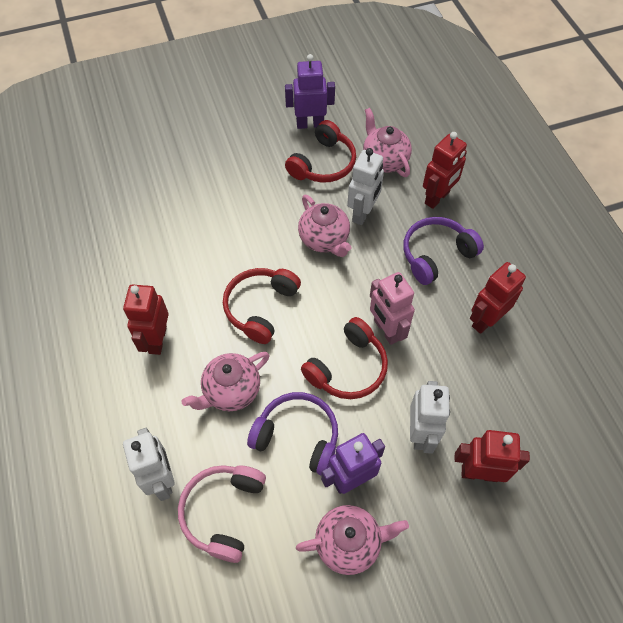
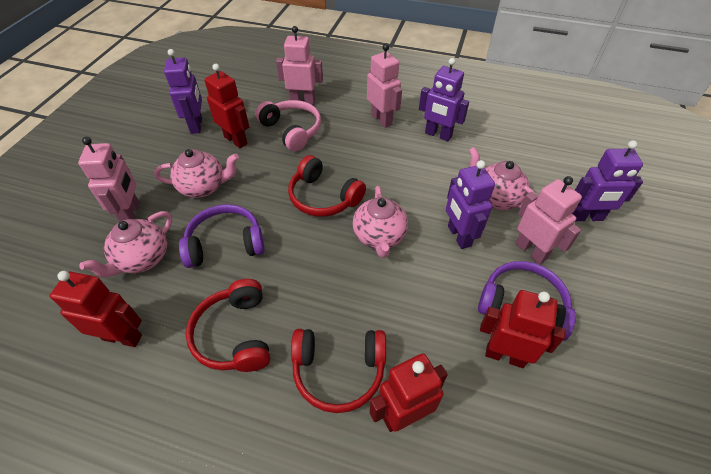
pink robot: [370,272,415,345] = 1 -> [78,137,139,222] [276,26,323,105] [367,44,402,128] [515,176,582,264] = 4
purple robot: [285,54,335,129] [321,433,385,494] = 2 -> [164,49,202,134] [419,58,469,141] [446,160,495,249] [572,140,643,221] = 4
white robot: [123,428,175,501] [347,148,384,225] [410,381,450,454] = 3 -> none = 0

